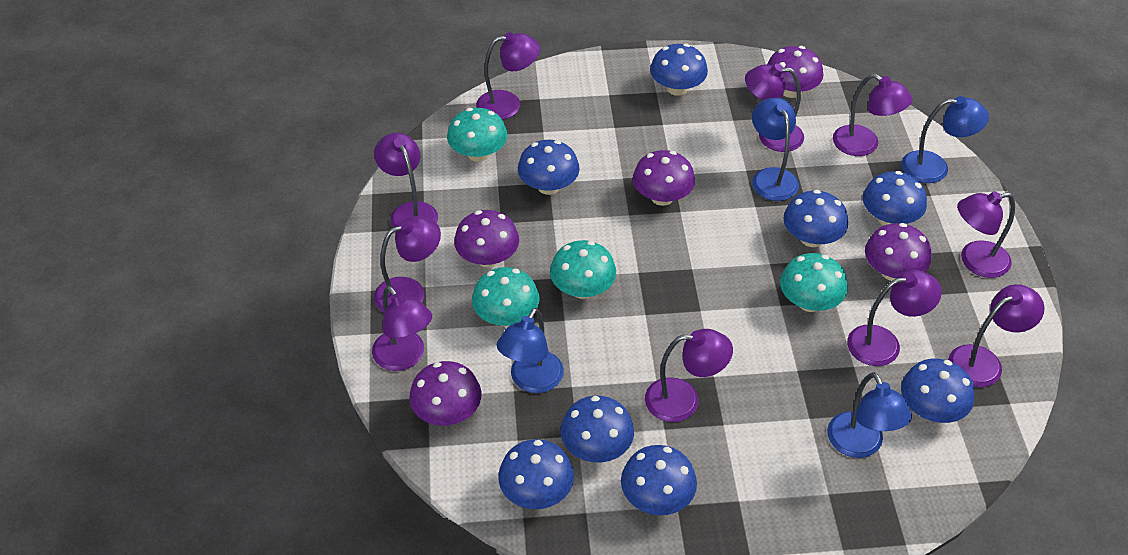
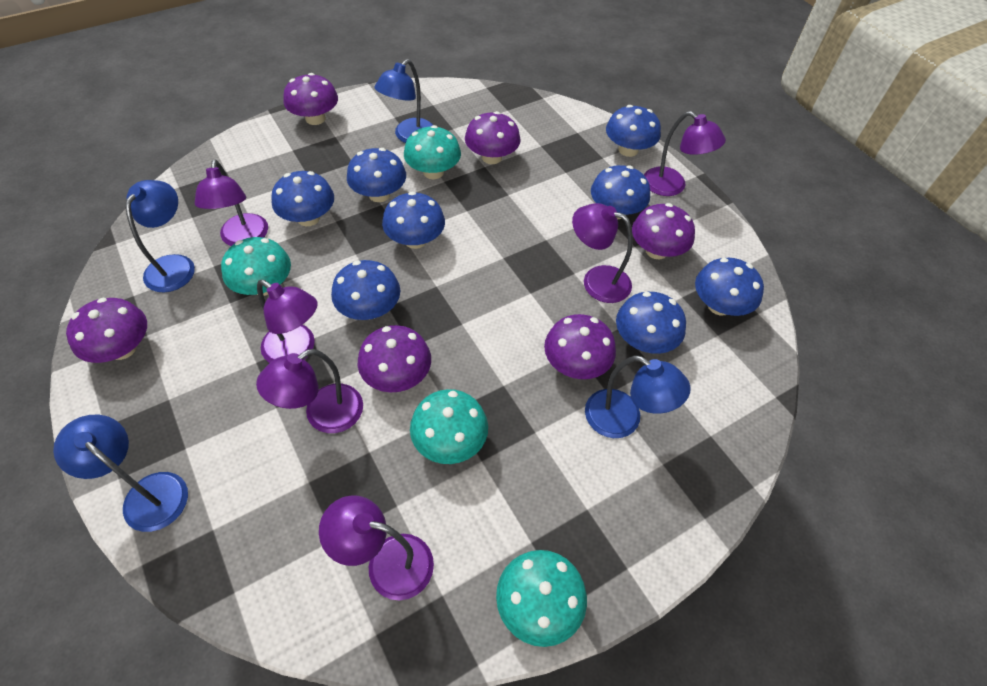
purple lamp: [372,286,432,371] [374,133,438,228] [374,216,441,313] [476,32,540,120] [645,329,733,422] [745,64,804,152] [833,74,913,156] [847,270,942,366] [948,284,1044,387] [957,191,1015,278] = 10 -> [195,160,268,246] [256,349,363,433] [257,280,318,363] [319,495,434,600] [572,203,633,303] [644,111,726,196] = 6
purple mushroom: [409,361,482,426] [454,210,519,267] [633,150,695,206] [768,46,823,98] [865,223,932,281] = 5 -> [66,298,147,363] [283,73,338,125] [358,325,431,392] [465,111,521,164] [544,314,616,379] [632,203,695,259] = 6

